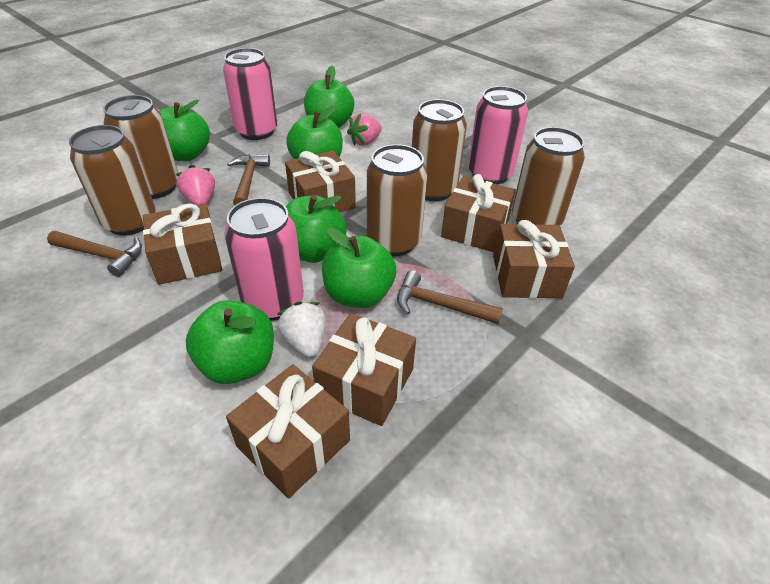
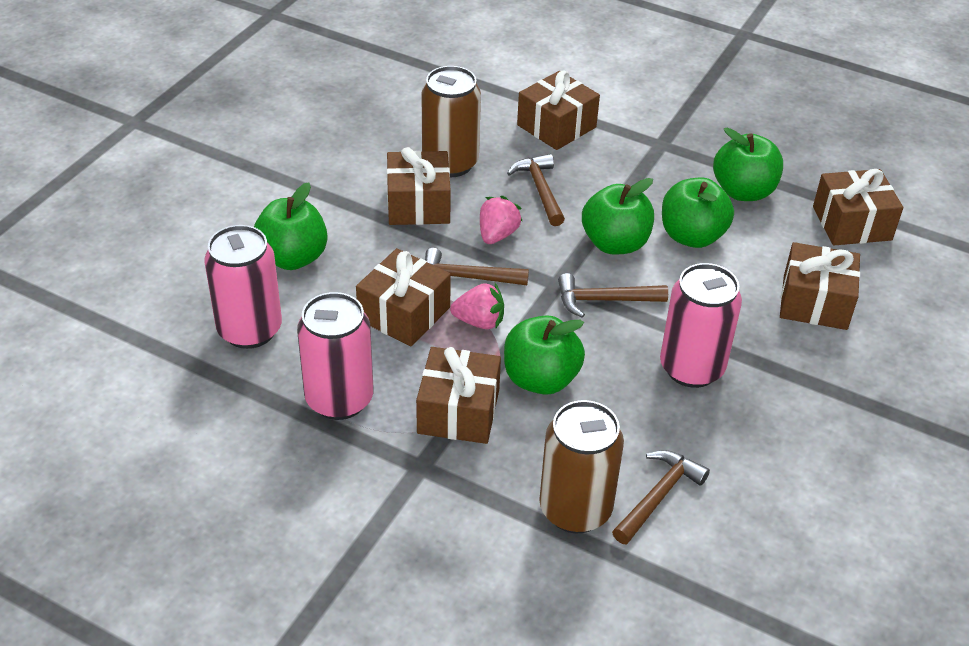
brown can: [69,125,156,236] [103,95,179,199] [367,144,427,256] [412,99,467,201] [512,127,585,225] = 5 -> [421,66,481,177] [539,400,624,533] = 2
brown hammer: [47,231,142,277] [227,154,270,206] [397,270,503,324] = 3 -> [425,248,529,285] [507,154,565,226] [558,273,668,318] [612,450,710,545] = 4
green apple: [159,100,210,161] [186,300,274,384] [286,105,343,159] [286,195,346,263] [304,66,354,128] [322,227,396,308] = 6 -> [254,182,328,270] [504,315,585,395] [582,178,654,255] [662,177,734,248] [713,128,783,201] = 5
white strawberry: [278,301,325,357] = 1 -> none = 0

